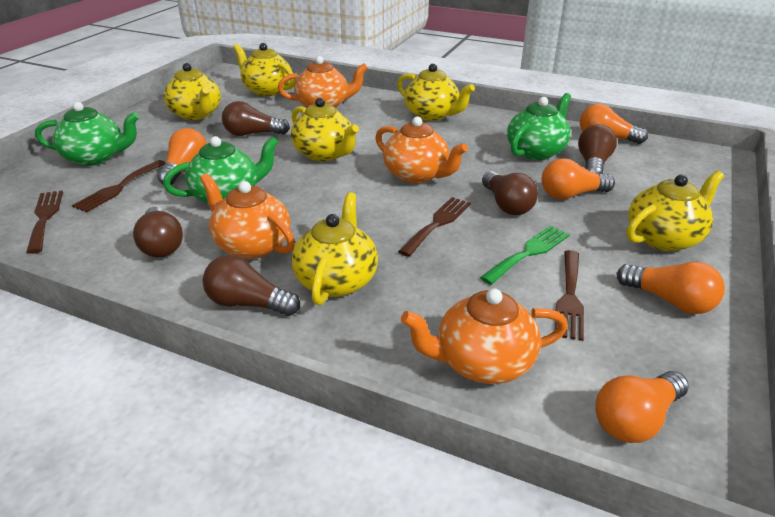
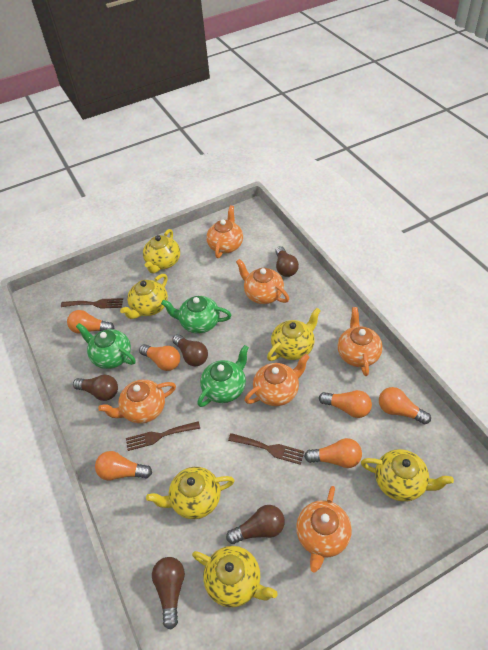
brown fork: [26,190,63,254] [72,160,166,212] [398,197,471,257] [555,250,584,341] = 4 -> [61,298,123,309] [126,421,200,451] [228,433,304,465] = 3
green fork: [480,225,570,285] = 1 -> none = 0
orange light bulb: [157,128,207,185] [541,158,615,199] [580,104,648,144] [596,371,689,443] [616,262,725,314] = 5 -> [67,310,114,334] [95,451,152,481] [139,344,180,371] [304,438,362,468] [319,390,372,418] [379,387,431,424] = 6
orange teapot: [200,174,295,259] [278,56,368,108] [375,117,468,184] [401,289,568,384] = 4 -> [98,379,176,424] [206,205,243,258] [236,259,289,304] [245,354,310,406] [296,486,352,573] [337,307,383,376] = 6

